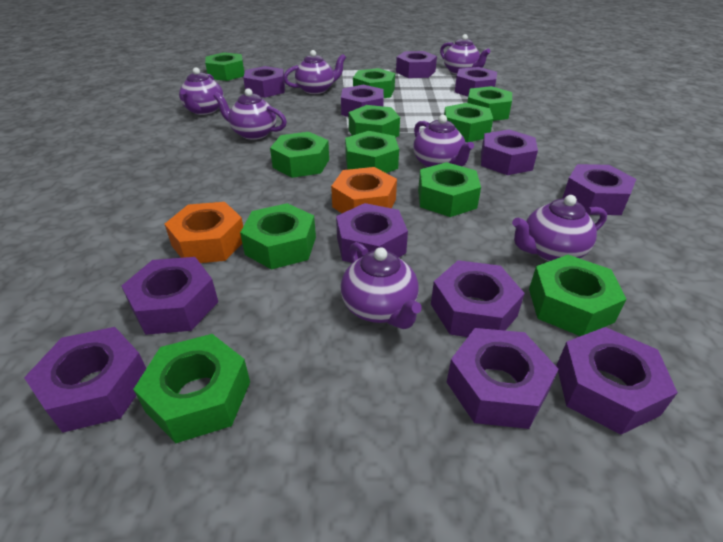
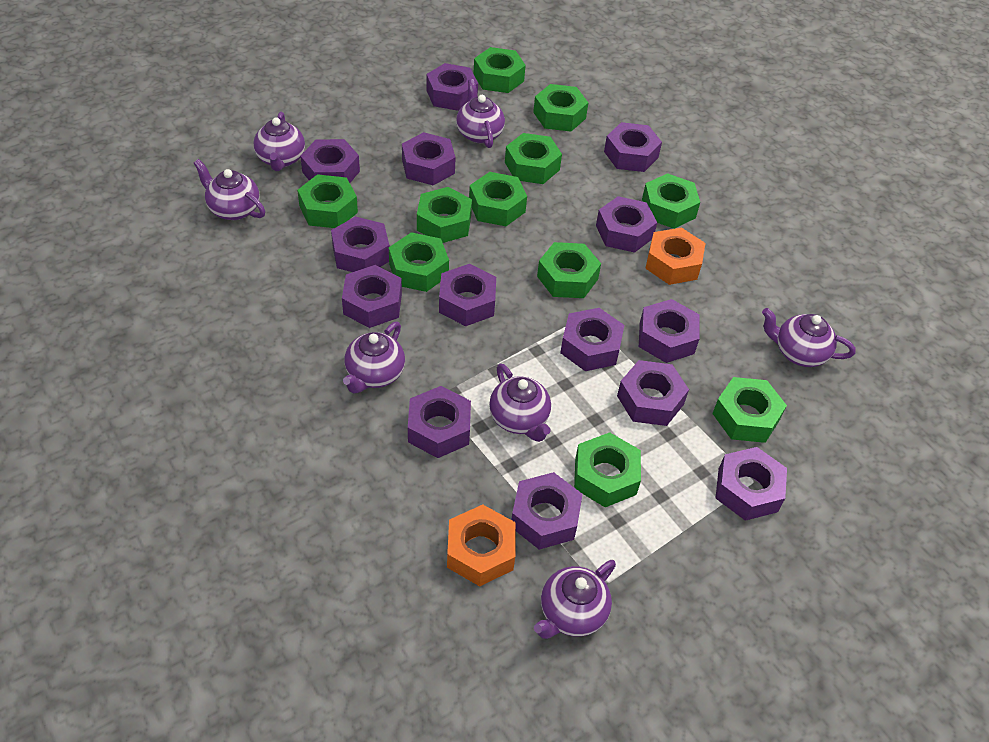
purple nut: [24,327,146,433] [122,257,218,335] [243,66,285,98] [336,203,408,263] [341,85,384,117] [396,51,437,78] [431,260,525,337] [447,328,559,429] [455,67,497,97] [481,130,538,175] [557,327,678,435] [563,164,636,215] = 12 -> [300,139,360,183] [331,216,389,272] [342,265,402,328] [402,132,456,185] [408,386,471,458] [426,63,478,111] [439,264,496,326] [511,472,583,550] [560,308,624,371] [596,196,657,253] [604,122,662,172] [617,360,689,426] [639,299,699,363] [716,447,787,521] = 14

